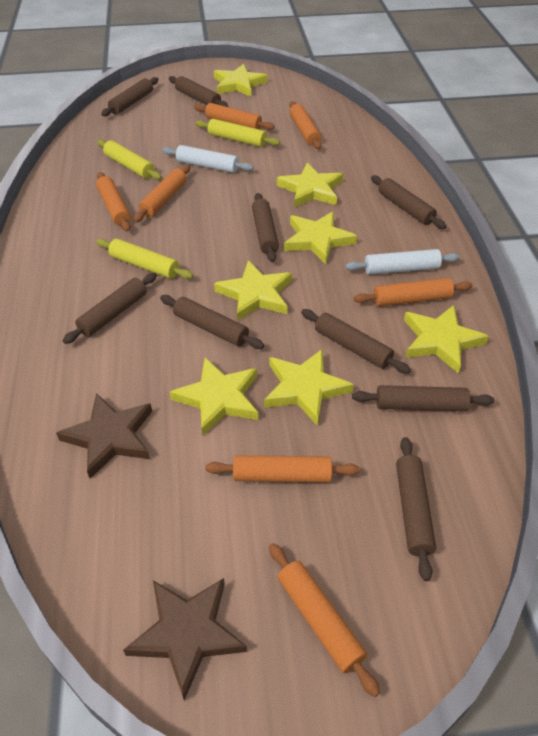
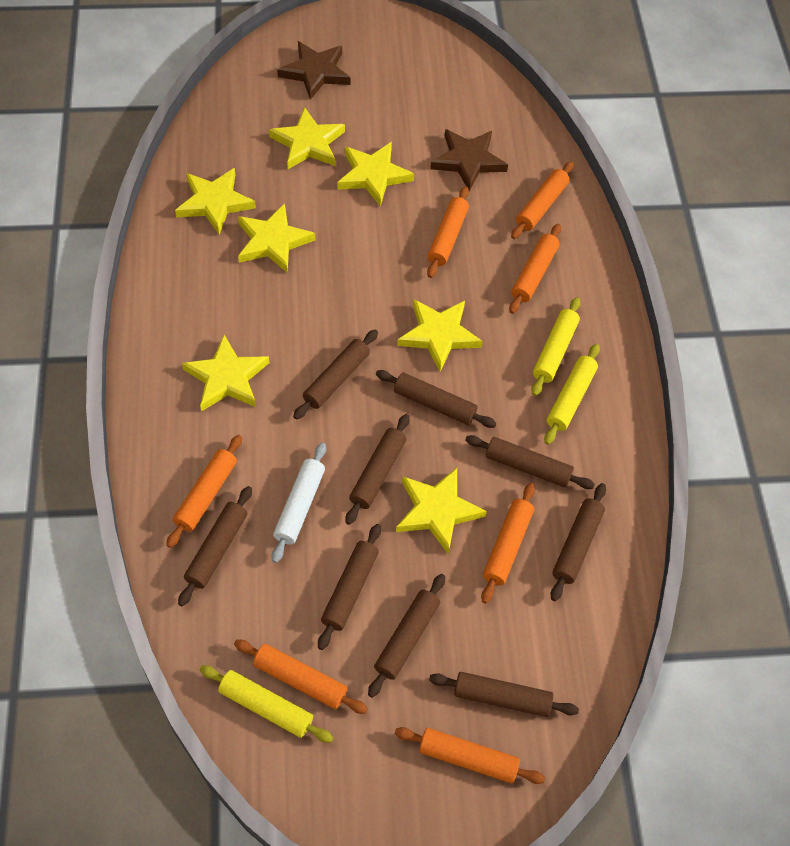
white rolling pin: [162,145,254,173] [345,249,460,275] = 2 -> [272,443,326,563] = 1

